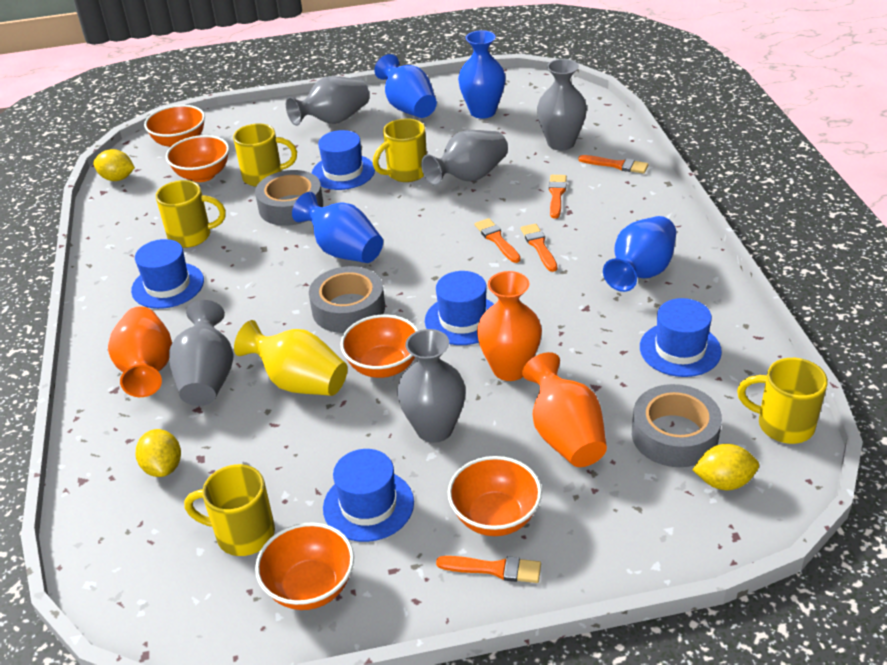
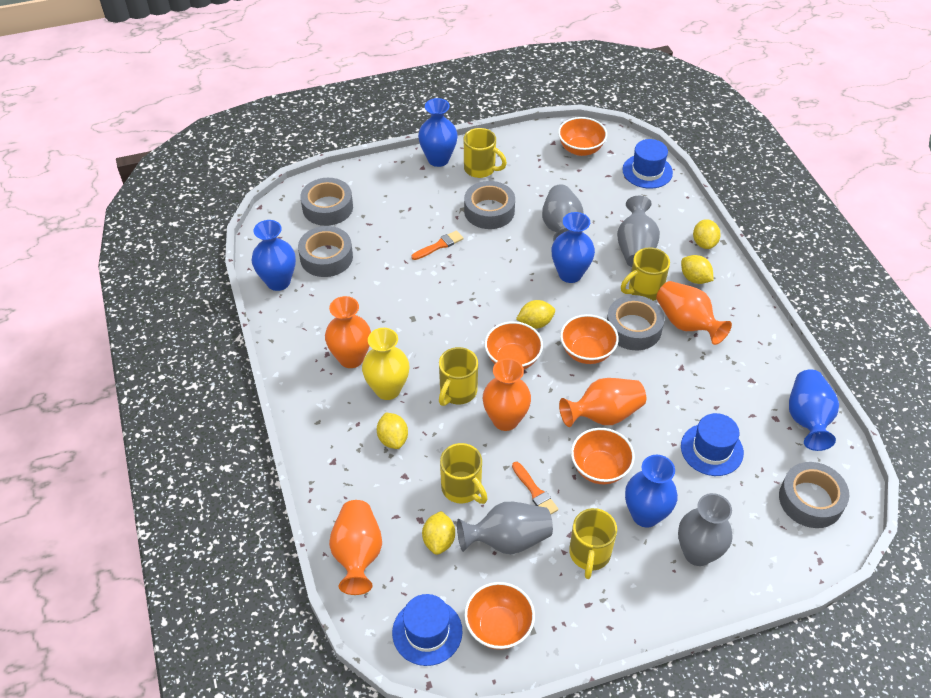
blue hat: [131,239,204,309] [312,130,375,190] [323,449,414,542] [425,271,494,345] [640,298,722,377] = 5 -> [392,594,463,666] [623,139,673,189] [681,413,744,476] = 3
blue vase: [292,192,383,263] [374,54,437,118] [458,30,506,119] [603,216,676,292] = 4 -> [252,220,296,291] [418,98,458,167] [551,212,595,283] [625,455,678,528] [789,369,839,451] = 5
grey tape: [255,170,323,226] [309,266,385,333] [632,384,722,467] = 3 -> [298,226,353,277] [301,178,353,226] [464,181,515,229] [607,295,665,350] [779,462,849,528] = 5
grey vase: [169,300,234,406] [286,76,369,126] [397,329,466,443] [421,130,508,186] [537,59,587,151] = 5 -> [457,502,553,554] [542,184,584,241] [617,196,660,267] [678,493,733,566] = 4
orange brush: [436,556,541,583] [475,218,521,263] [521,224,557,272] [549,175,567,219] [578,155,648,174] = 5 -> [411,230,464,260] [512,462,559,514] = 2
orange vase: [108,306,172,397] [477,271,542,381] [522,352,607,467] = 3 -> [325,296,371,368] [329,500,382,595] [483,358,531,431] [559,378,646,427] [656,281,732,345] = 5
yellow lemon: [93,149,135,181] [135,429,181,477] [692,444,759,490] = 3 -> [377,413,408,449] [422,511,455,555] [516,300,555,329] [681,255,714,284] [693,219,721,249] = 5

